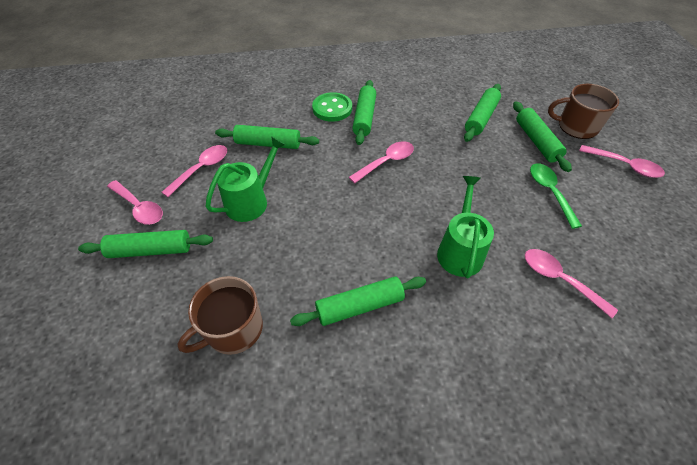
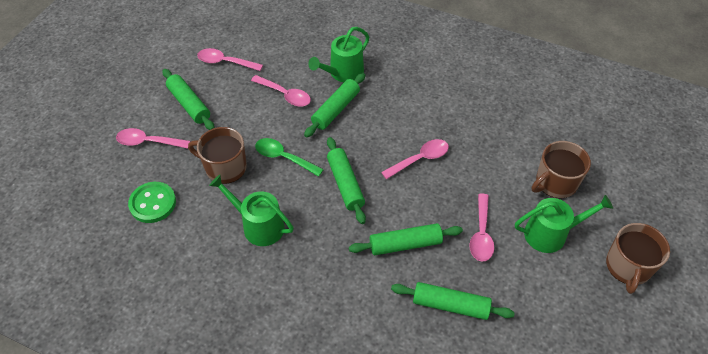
brown mug: [177,276,263,355] [548,84,619,139] = 2 -> [188,127,247,184] [532,141,591,199] [606,223,670,294] = 3
green rolling pin: [78,230,213,258] [215,125,319,149] [290,277,426,326] [352,80,376,145] [464,84,501,142] [513,101,572,172] = 6 -> [162,69,215,130] [304,73,365,138] [327,137,366,224] [349,223,463,255] [391,282,515,320] = 5
green watering can: [206,136,286,222] [437,176,494,278] = 2 -> [209,175,293,246] [308,27,369,82] [515,195,613,253] = 3

